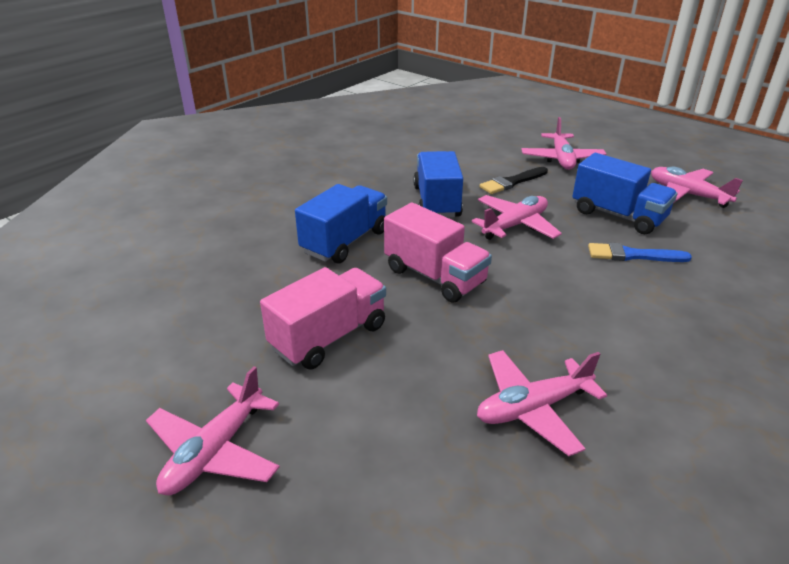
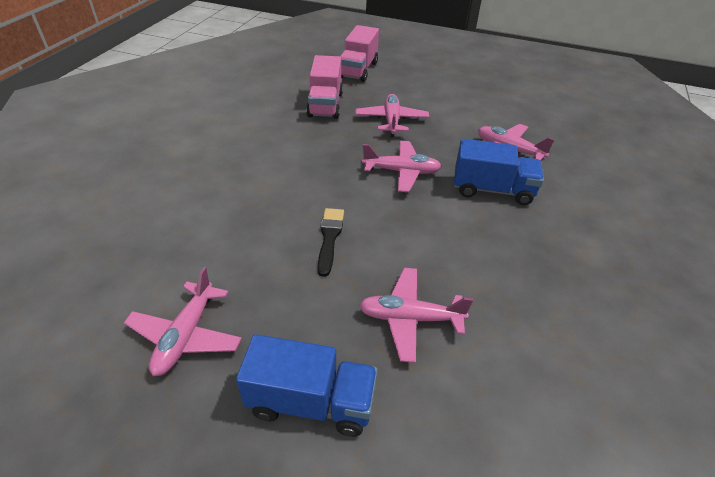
blue brush: [588,243,692,262] = 1 -> none = 0
blue truck: [295,184,387,263] [413,151,463,218] [572,153,678,234] = 3 -> [236,334,377,437] [454,139,544,205] = 2

